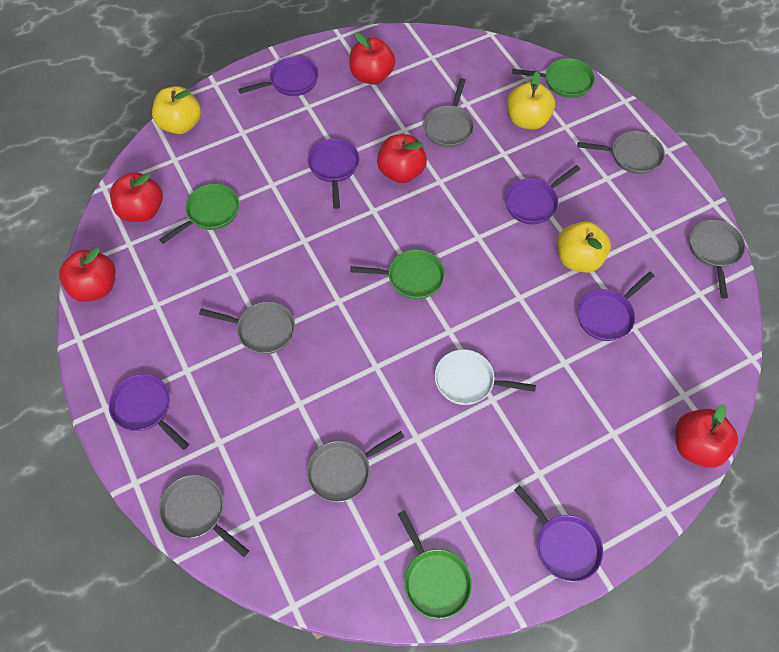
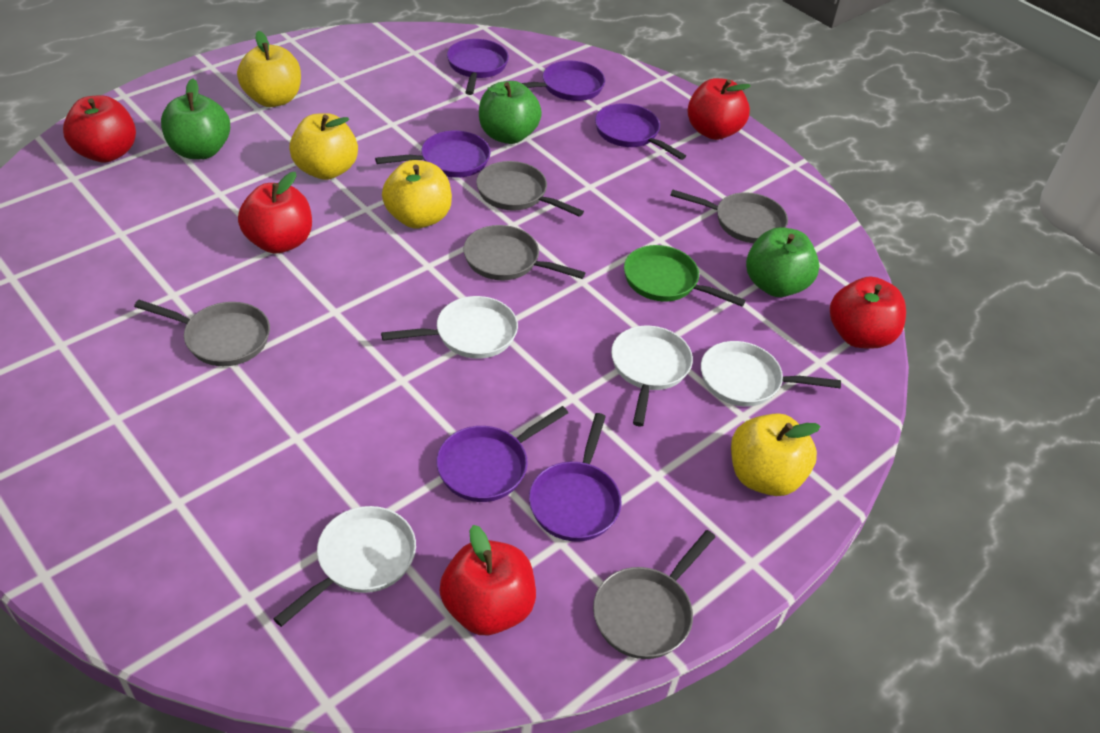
green apple: none = 0 -> [161,78,230,159] [479,81,542,144] [746,227,819,297] = 3
green pan: [159,184,239,244] [350,249,445,299] [398,510,472,619] [512,58,595,98] = 4 -> [624,245,746,306] = 1
grey pan: [159,475,249,557] [199,302,295,354] [306,431,404,502] [424,78,474,148] [577,131,665,174] [689,220,745,299] = 6 -> [134,300,270,366] [463,225,585,280] [476,161,584,217] [593,530,715,659] [670,189,788,243] = 5
white pan: [435,349,536,405] = 1 -> [273,506,416,627] [381,296,518,359] [611,326,693,427] [701,341,841,407] = 4
yellow apple: [152,86,201,134] [507,72,555,129] [557,221,611,273] = 3 -> [237,31,301,107] [289,113,358,180] [382,160,452,229] [731,413,821,496] = 4

